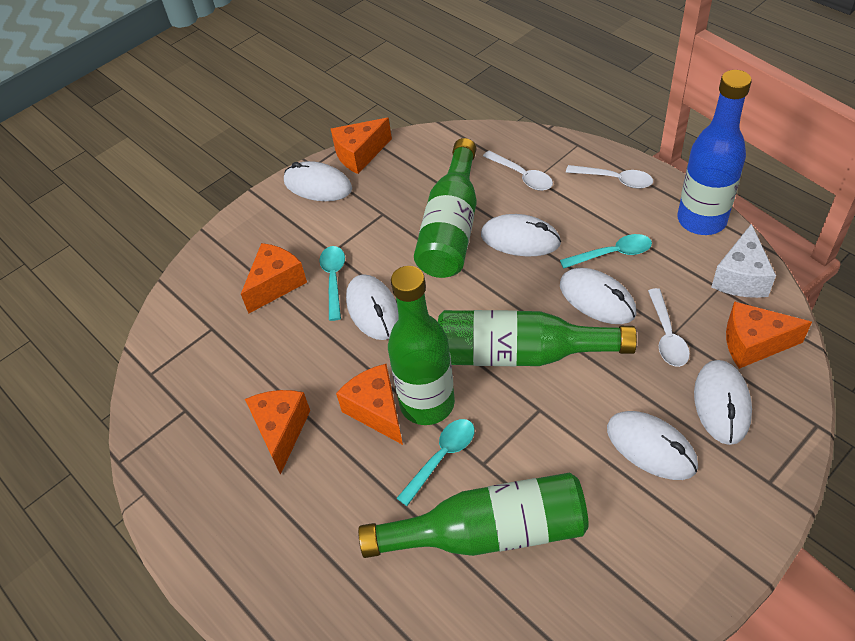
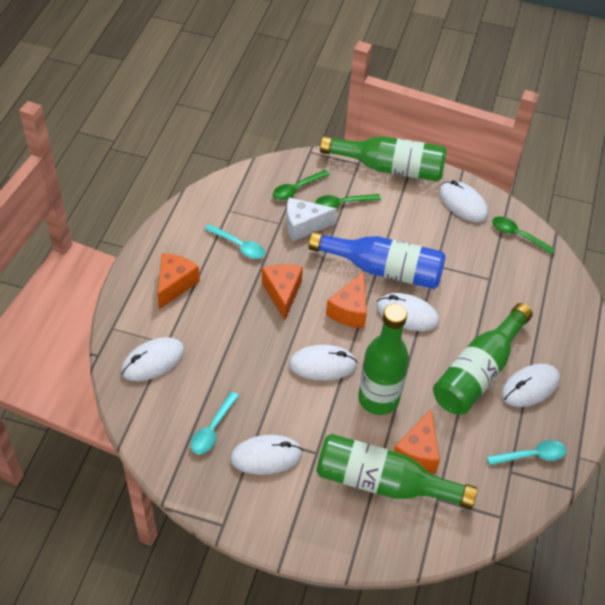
green spoon: none = 0 -> [273,170,330,200] [315,194,381,208] [492,217,556,255] = 3
orange cheese: [241,243,307,314] [245,390,310,475] [331,118,392,174] [336,364,403,445] [726,301,812,369] = 5 -> [157,253,200,309] [262,264,303,320] [326,271,367,328] [394,409,440,473] = 4
white spoon: [483,151,553,191] [566,165,653,189] [648,288,690,367] = 3 -> none = 0

